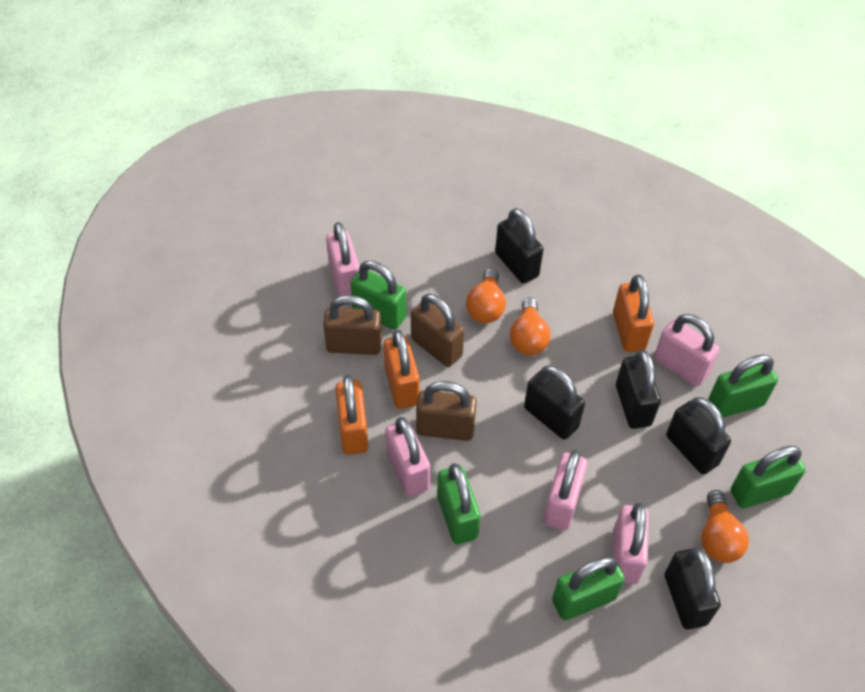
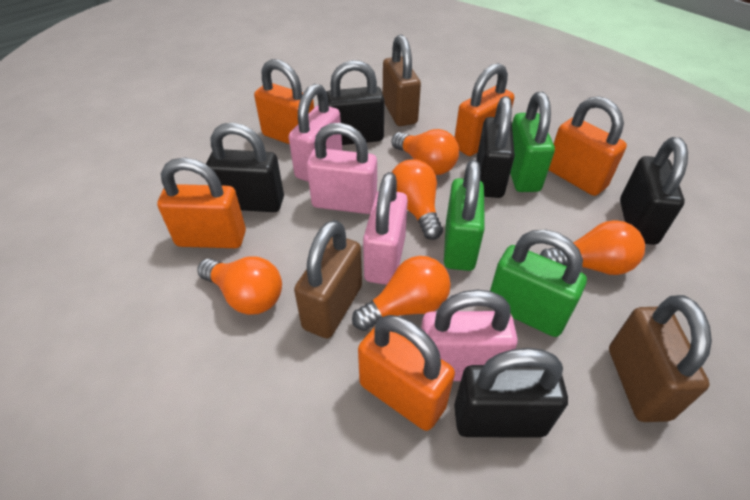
green padlock: [350,261,406,330] [437,463,481,544] [552,557,625,621] [708,354,778,418] [731,446,806,509] = 5 -> [444,160,485,271] [490,230,587,337] [510,92,555,192] = 3
orange light bulb: [466,268,506,323] [510,298,551,356] [701,490,749,563] = 3 -> [197,256,282,315] [352,256,451,331] [391,159,443,240] [392,129,459,175] [540,220,645,275] = 5
orange padlock: [335,375,368,455] [384,330,420,409] [613,275,654,352] = 3 -> [157,158,246,248] [254,59,314,144] [358,315,455,431] [455,63,514,156] [549,96,627,196] = 5
pink padlock: [326,222,360,297] [385,417,430,497] [543,450,588,531] [612,503,649,585] [654,314,719,386] = 5 -> [289,84,342,182] [307,123,377,214] [363,172,408,285] [421,290,518,381] = 4

